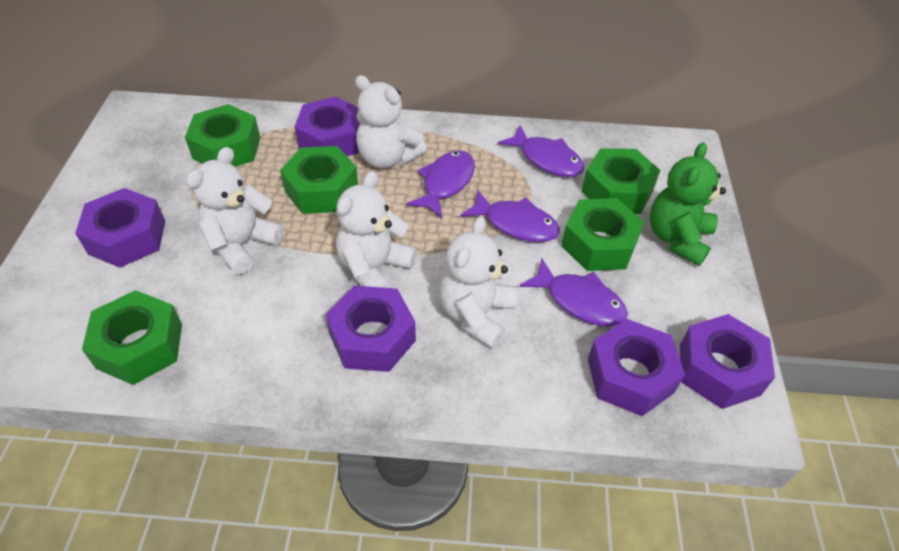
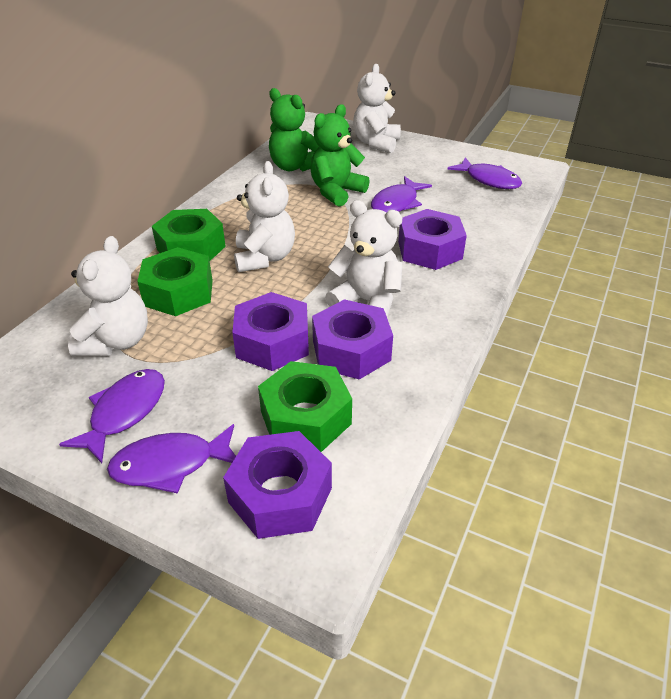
green nut: [82,290,182,385] [185,104,260,167] [280,146,358,214] [561,198,644,271] [582,148,660,214] = 5 -> [137,247,213,316] [152,209,226,261] [258,361,352,452] = 3
green teddy bear: [649,142,726,266] = 1 -> [269,88,319,171] [311,104,369,207] = 2
purple nut: [75,188,165,268] [295,96,360,156] [325,286,416,372] [588,319,685,416] [680,314,775,409] = 5 -> [223,431,332,539] [232,292,309,371] [312,299,393,380] [398,209,467,270] = 4

